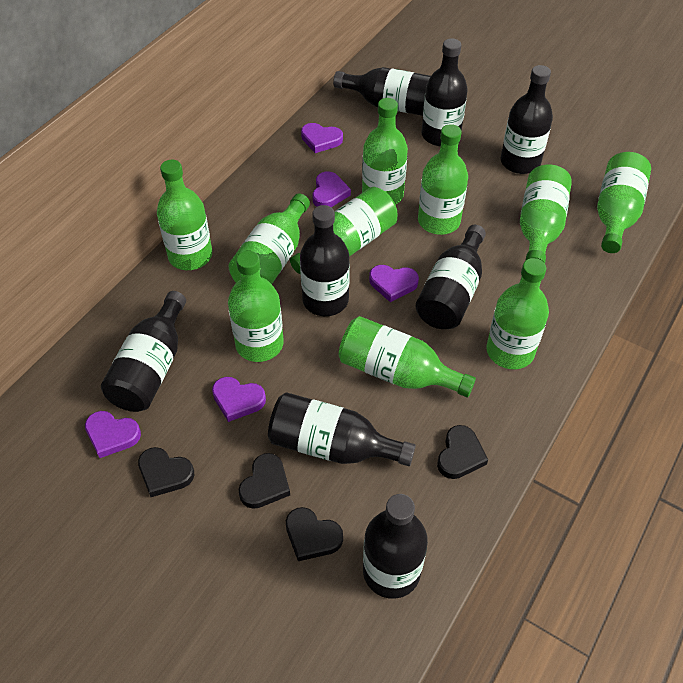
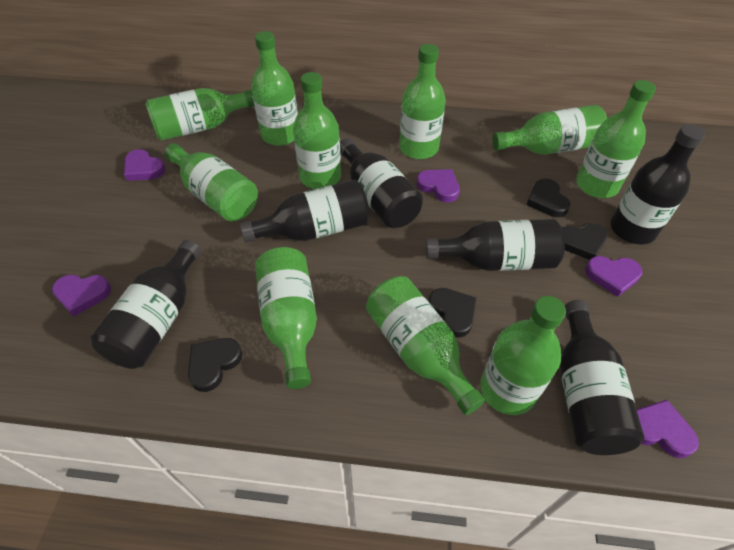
black bottle: [101,291,186,412] [268,392,416,466] [300,205,350,316] [333,67,431,116] [363,494,428,599] [415,225,486,329] [422,38,468,146] [500,65,553,174] = 8 -> [90,240,201,369] [240,180,370,243] [340,138,423,228] [425,219,565,271] [560,300,644,455] [611,124,705,244] = 6

